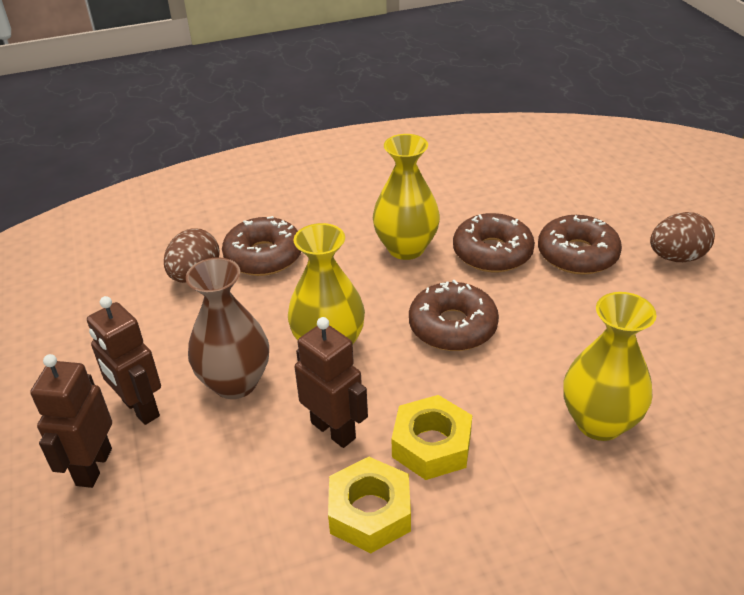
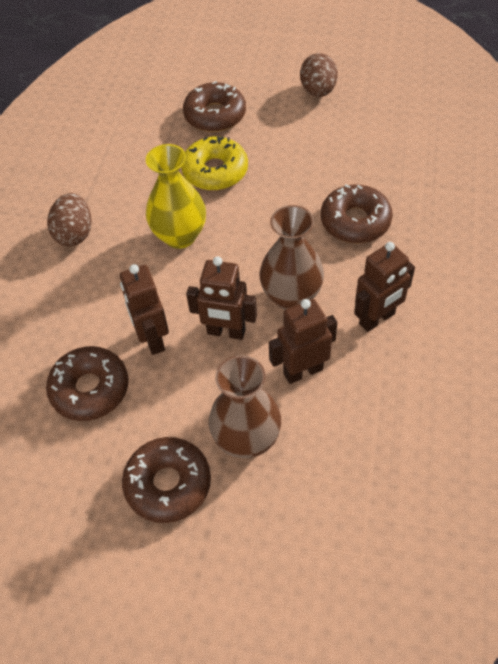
brown robot: [30,354,112,488] [87,296,161,425] [295,317,368,448] = 3 -> [120,264,169,355] [186,256,257,340] [269,299,337,384] [354,242,415,332] = 4
brown vase: [186,257,269,399] = 1 -> [209,355,281,458] [259,205,324,310] = 2
yellow donut: none = 0 -> [181,136,248,191] = 1
yellow nut: [328,457,411,553] [392,395,472,480] = 2 -> none = 0
yellow vase: [288,223,365,345] [373,134,440,260] [563,292,657,441] = 3 -> [146,144,206,249] = 1

